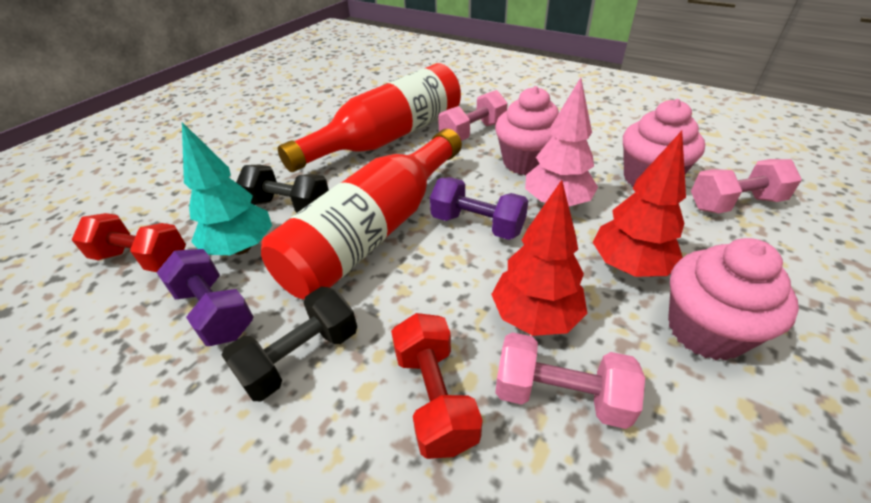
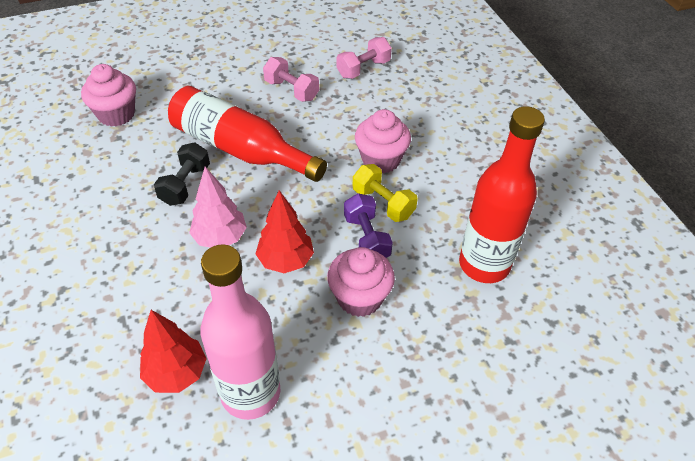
black dumbbell: [221,287,357,401] [236,165,329,213] = 2 -> [154,142,210,206] = 1
pink bottle: none = 0 -> [200,244,281,420] = 1
pink dumbbell: [438,90,508,141] [495,332,645,429] [691,159,802,213] = 3 -> [263,57,319,102] [337,37,392,79] = 2
purple dumbbell: [156,249,254,346] [430,177,528,240] = 2 -> [344,193,393,258] = 1
red dumbbell: [72,213,186,272] [391,313,483,459] = 2 -> none = 0
turquoise tree: [182,122,272,255] = 1 -> none = 0
yellow dumbbell: none = 0 -> [353,164,418,222] = 1

